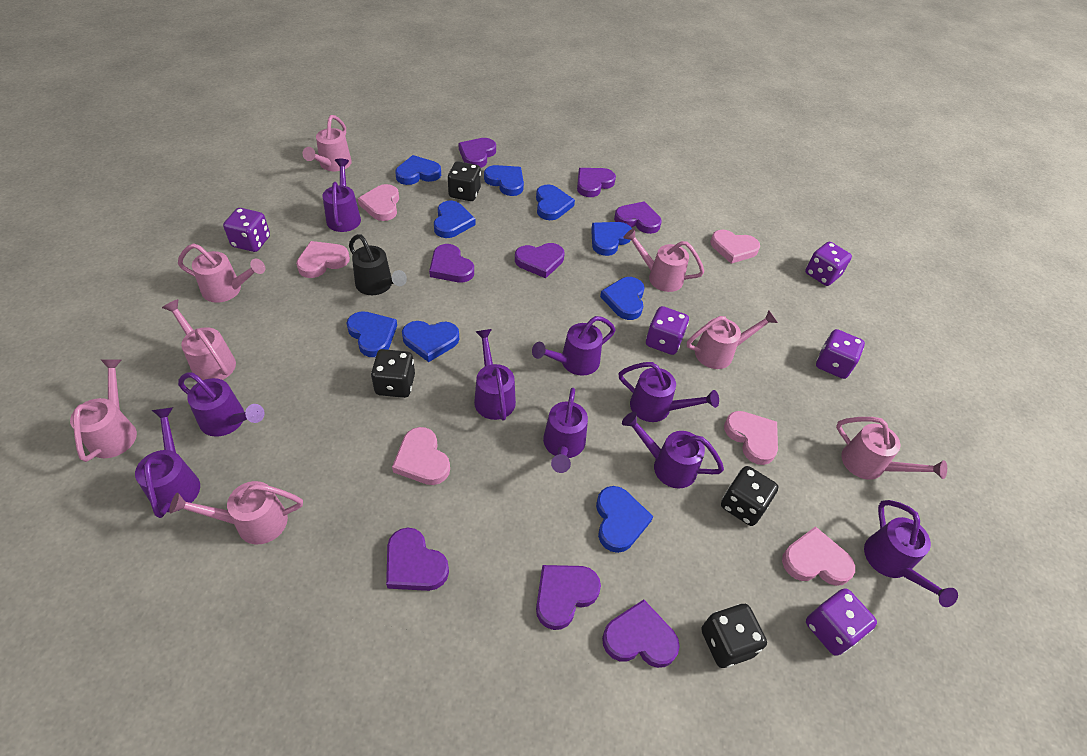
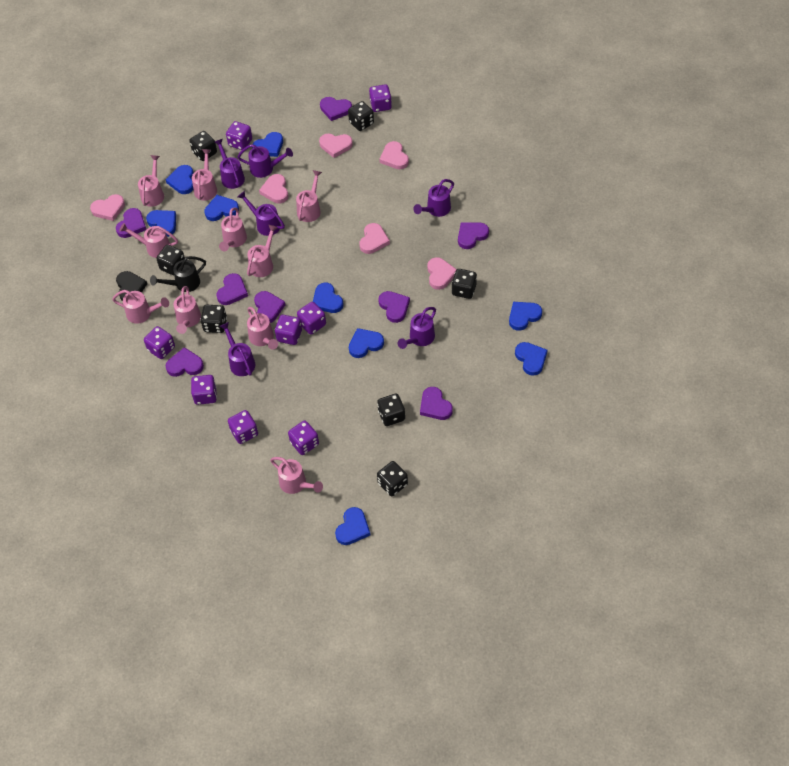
black dice: [371,349,415,398] [448,161,481,201] [701,604,767,668] [721,466,778,526] = 4 -> [156,245,185,276] [190,131,217,161] [201,305,227,333] [348,101,374,131] [377,394,405,426] [377,461,408,496] [452,269,477,299] = 7
black heart: none = 0 -> [116,271,147,301] = 1
pink watering can: [70,359,137,462] [162,299,236,380] [169,481,303,544] [178,243,265,303] [303,115,352,171] [623,228,704,292] [687,310,778,369] [836,417,947,480] = 8 -> [112,290,169,324] [119,223,178,258] [138,155,164,207] [174,286,201,334] [192,149,217,201] [219,207,247,251] [247,225,278,277] [247,307,278,350] [270,457,323,494] [296,170,322,222] = 10
purple dice: [223,208,270,252] [646,306,689,355] [805,242,852,286] [806,588,877,656] [816,329,865,379] = 5 -> [144,326,175,359] [191,375,217,405] [226,121,252,150] [228,410,258,444] [275,315,302,345] [288,421,319,455] [297,302,326,335] [369,84,392,112] = 8
purple watering can: [135,407,200,518] [178,372,265,437] [323,159,361,232] [474,329,516,421] [532,316,615,376] [543,388,588,473] [618,362,719,422] [622,412,724,489] [864,500,958,607] = 9 -> [215,139,245,189] [219,322,255,376] [237,144,293,178] [238,191,285,236] [398,307,436,349] [414,179,454,217] = 6

